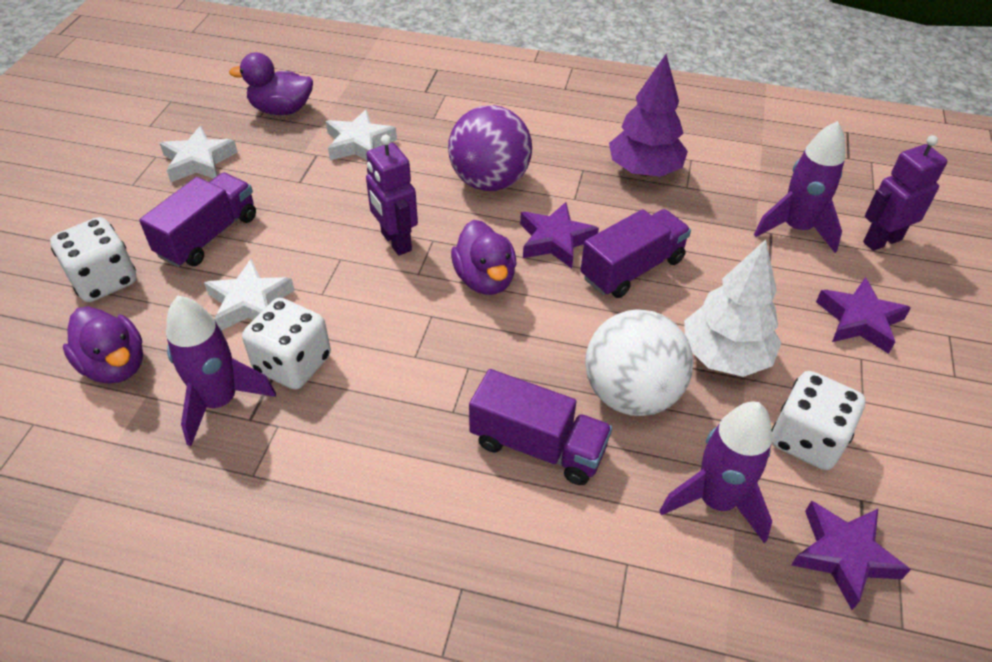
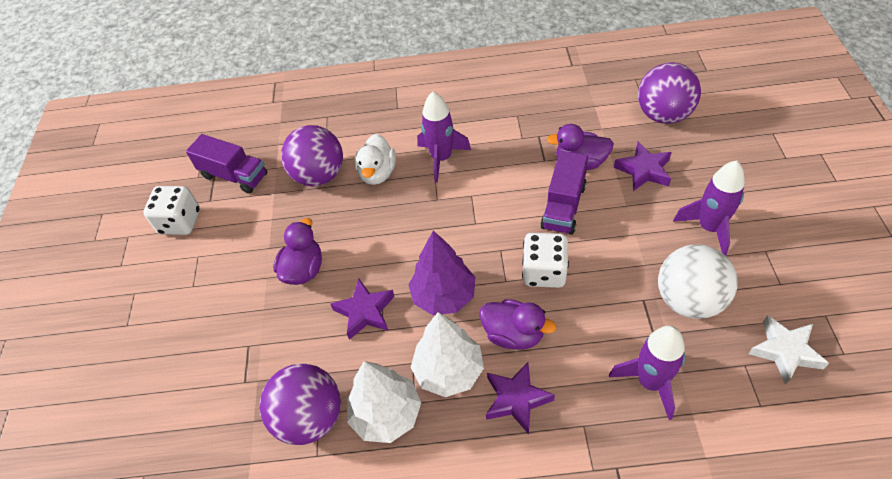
purple ball: [448,105,532,191] = 1 -> [260,363,341,445] [281,125,343,186] [638,62,701,124] = 3
purple robot: [366,135,418,256] [863,135,947,251] = 2 -> none = 0
purple truck: [139,172,256,267] [469,369,612,485] [581,209,691,298] = 3 -> [186,134,267,194] [540,151,588,235] = 2
white dice: [50,217,137,302] [242,298,331,390] [772,371,865,470] = 3 -> [143,186,200,235] [522,233,569,288] = 2
white duck: none = 0 -> [355,134,396,185] = 1
white star: [160,126,238,182] [204,259,295,330] [326,109,397,160] = 3 -> [748,315,829,385] = 1
white tree: [684,239,782,377] = 1 -> [347,361,421,443] [410,312,484,397] = 2

